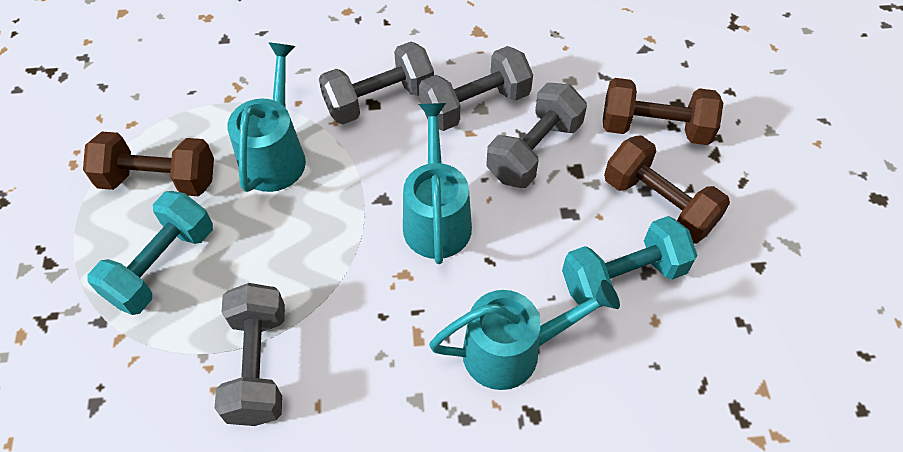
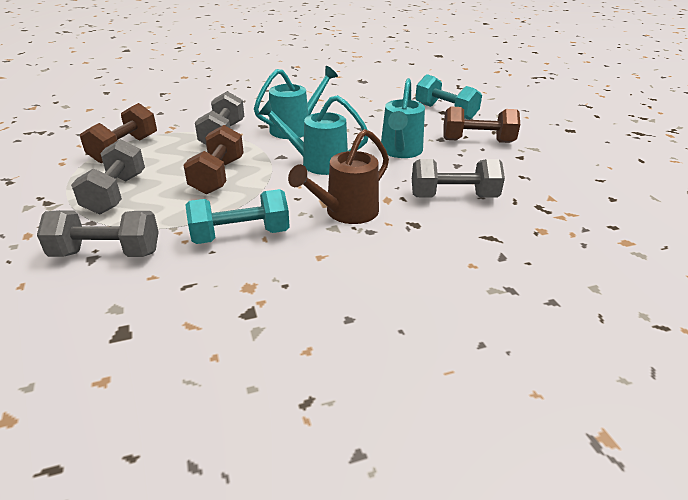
brown watering can: none = 0 -> [288,129,389,224] = 1

